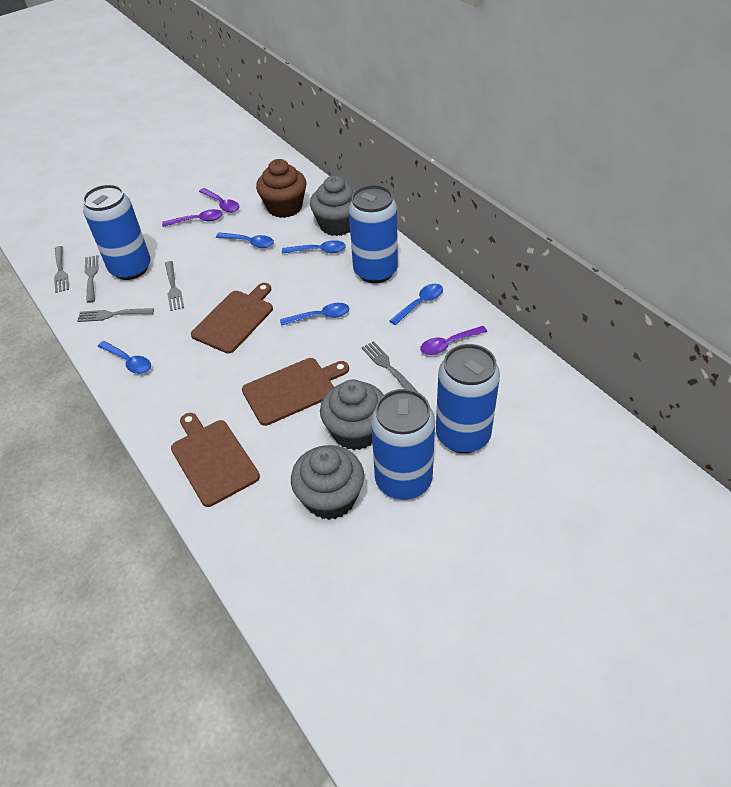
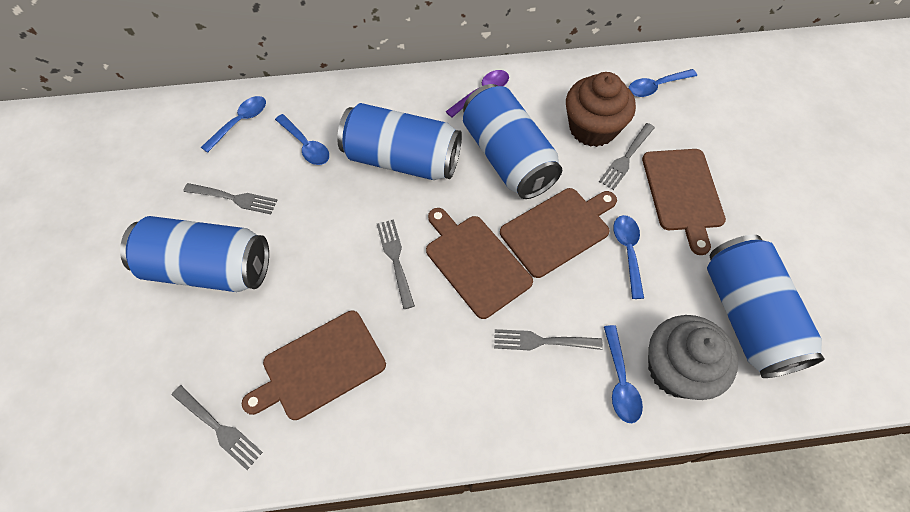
brown cutting board: [171,413,260,507] [191,283,273,353] [242,358,349,426] = 3 -> [242,311,386,420] [426,208,533,319] [500,188,617,278] [642,149,726,255] = 4
grey cupcake: [291,445,364,520] [310,176,356,236] [320,379,384,450] = 3 -> [648,315,738,400] = 1
purple spoon: [162,209,223,227] [199,188,239,213] [420,326,487,355] = 3 -> [445,70,509,117] = 1

